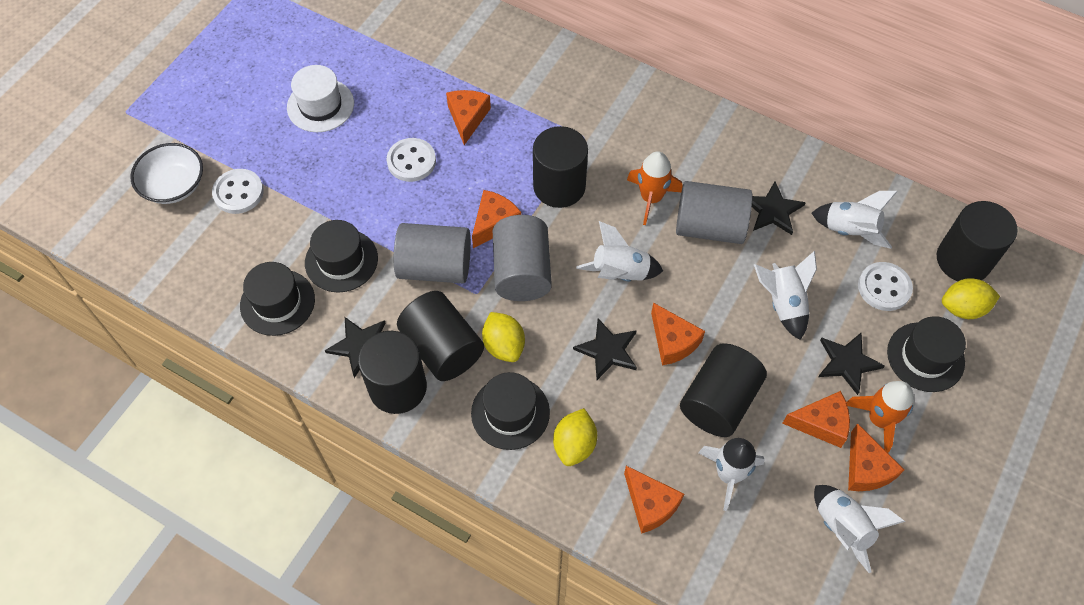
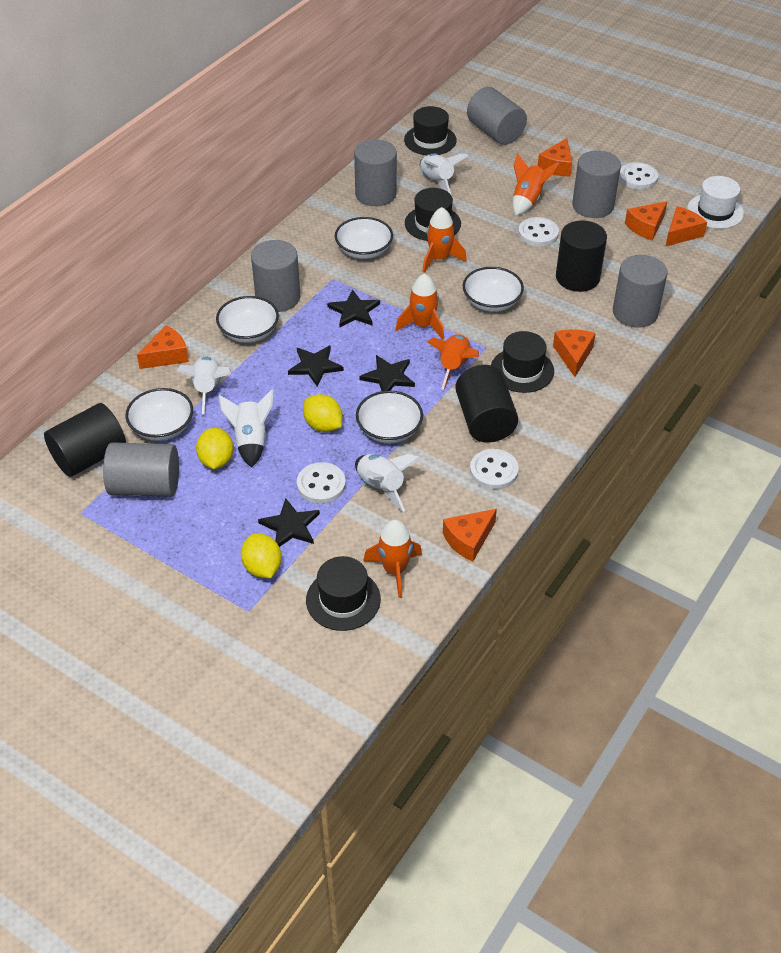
black cylinder: [358,331,427,414] [397,291,484,381] [533,126,588,208] [680,343,767,437] [937,201,1018,281] = 5 -> [44,403,126,477] [455,365,518,442] [556,220,607,292] = 3
grey cylinder: [394,223,471,283] [493,215,552,301] [676,181,752,244] = 3 -> [103,442,179,497] [251,240,300,312] [354,139,397,206] [467,87,527,145] [572,151,621,218] [613,255,668,328] = 6
orange rocket: [627,151,683,225] [846,381,914,453] = 2 -> [363,520,422,598] [395,274,444,340] [422,207,467,273] [427,334,479,390] [512,153,559,216] = 5
white bowl: [130,143,203,204] = 1 -> [125,388,193,441] [216,296,279,343] [335,217,393,259] [356,391,423,444] [463,267,524,312] = 5
white button: [212,169,264,214] [387,138,436,182] [858,262,913,311] = 3 -> [297,462,346,504] [470,449,519,489] [518,217,559,247] [619,162,658,189] = 4
white rocket: [576,221,663,282] [698,438,765,511] [754,251,817,340] [812,191,898,249] [814,485,905,573] = 5 -> [177,356,231,414] [219,390,273,468] [355,454,420,512] [420,153,469,196] = 4

